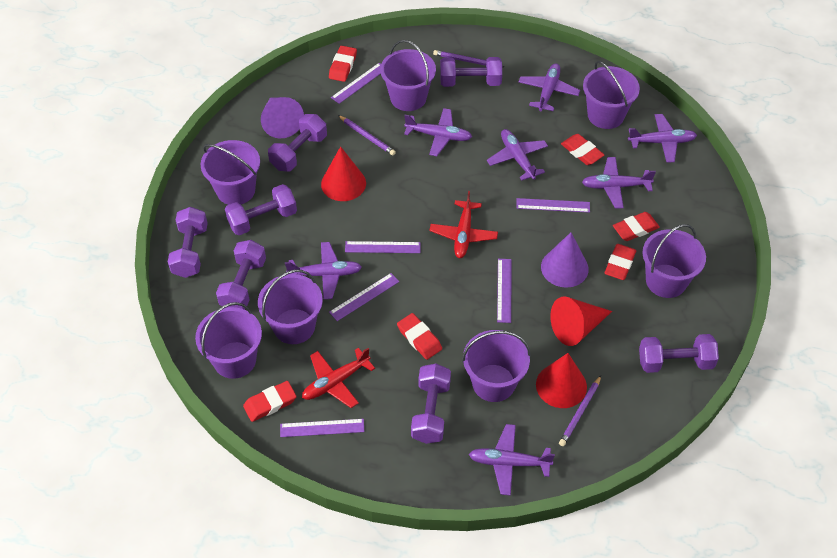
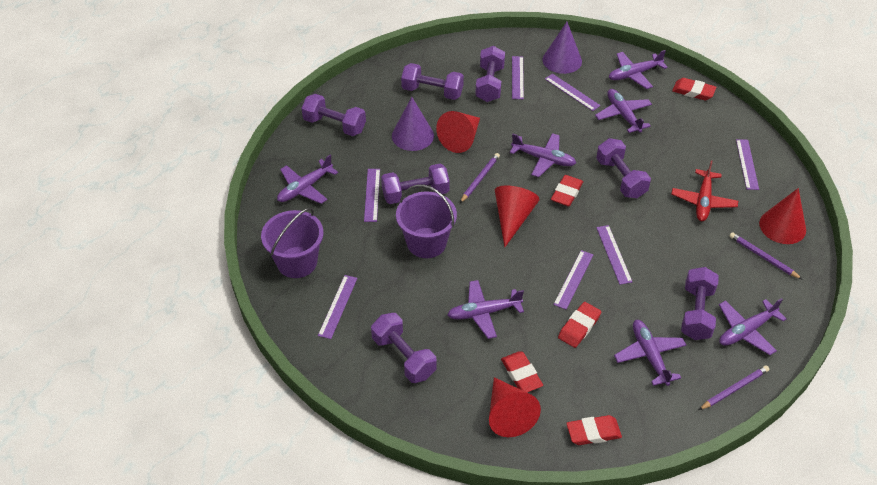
purple bucket: [195,302,262,379] [200,140,260,205] [258,269,323,344] [380,40,436,111] [462,330,531,402] [583,61,640,129] [643,224,706,298] = 7 -> [261,208,323,278] [396,185,457,258] = 2
purple ruler: [280,419,364,437] [329,273,399,321] [331,63,381,104] [345,241,421,253] [497,259,512,323] [516,198,590,213] = 6 -> [318,275,357,339] [364,169,380,222] [512,56,524,99] [545,74,601,111] [553,250,593,310] [596,225,632,285] [736,139,759,190] = 7
red cone: [321,146,366,201] [536,353,587,408] [550,296,612,346] = 3 -> [436,111,480,153] [489,377,541,437] [495,186,540,247] [759,188,806,244] = 4
red eraser: [243,381,297,422] [329,46,357,82] [397,313,442,360] [561,134,604,165] [604,244,636,280] [613,212,660,241] = 6 -> [501,351,543,392] [551,175,583,206] [558,302,601,348] [566,415,622,445] [672,78,716,100] = 5
red plane: [302,348,375,408] [430,191,498,258] = 2 -> [671,160,738,221] = 1

